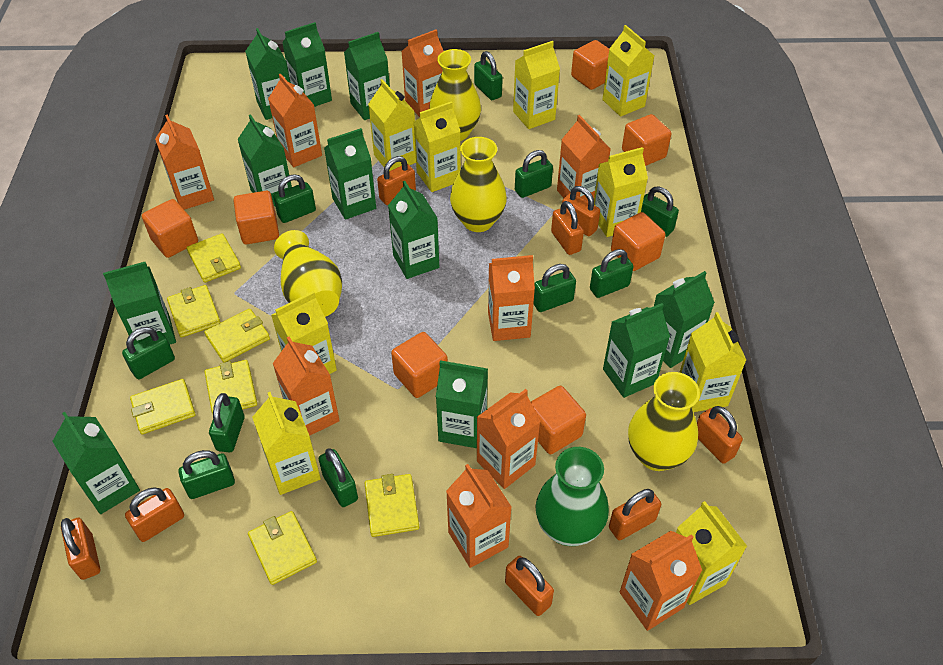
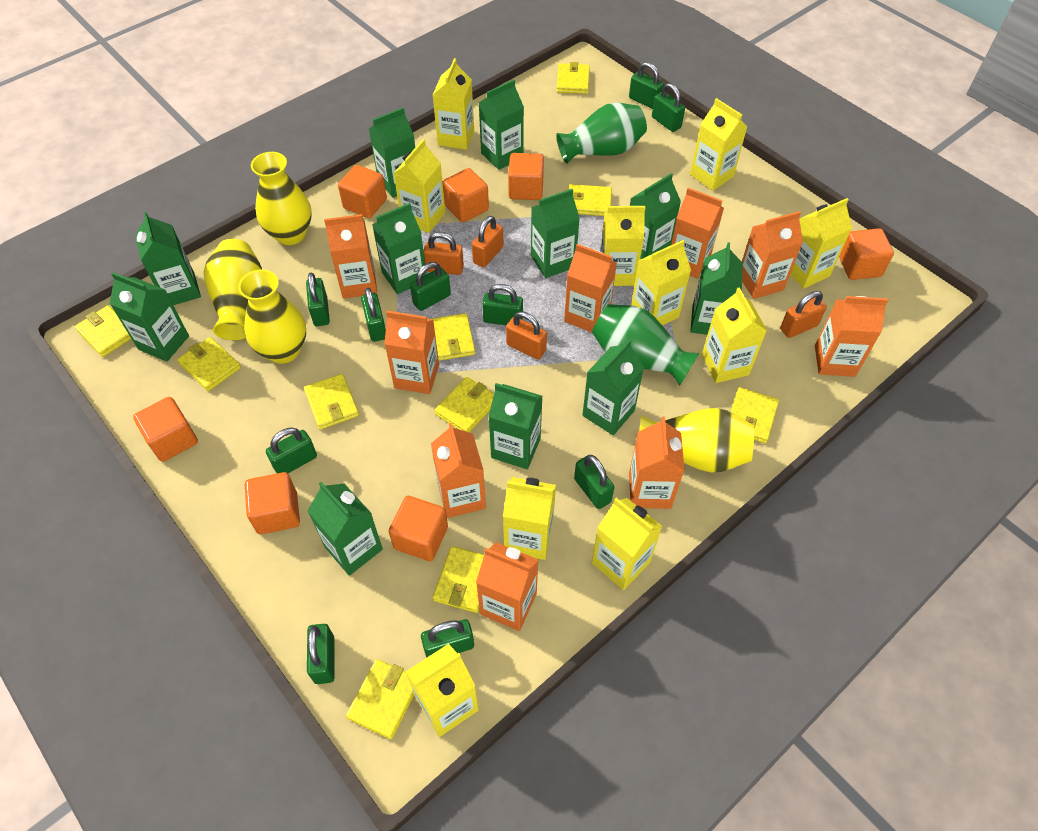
green vase: [536,447,609,546] = 1 -> [556,103,647,164] [592,304,699,385] = 2
orange padlock: [61,518,100,580] [125,487,184,542] [377,156,416,205] [505,556,554,616] [551,201,584,255] [562,186,600,236] [609,489,661,540] [697,406,743,464] = 8 -> [424,232,464,275] [472,216,503,268] [506,312,547,359] [780,291,827,338] = 4
yellow carton: [252,392,321,495] [271,291,337,374] [368,79,416,171] [414,101,461,192] [513,41,560,129] [594,147,648,237] [602,25,654,117] [676,501,747,605] [679,312,746,412] = 9 -> [393,139,445,233] [405,644,479,737] [433,58,474,150] [503,477,556,560] [592,498,662,590] [600,206,646,286] [631,240,691,326] [690,98,748,191] [702,287,767,383] [790,198,852,289] = 10
yellow wallet: [130,379,195,434] [167,285,221,338] [187,233,241,283] [204,309,270,362] [205,360,257,413] [248,511,317,585] [365,474,419,537] = 7 -> [74,305,131,357] [177,337,241,391] [304,374,359,430] [346,659,414,739] [432,313,475,361] [433,546,484,613] [435,377,494,432] [557,62,590,94] [568,184,612,216] [731,387,779,443] = 10

